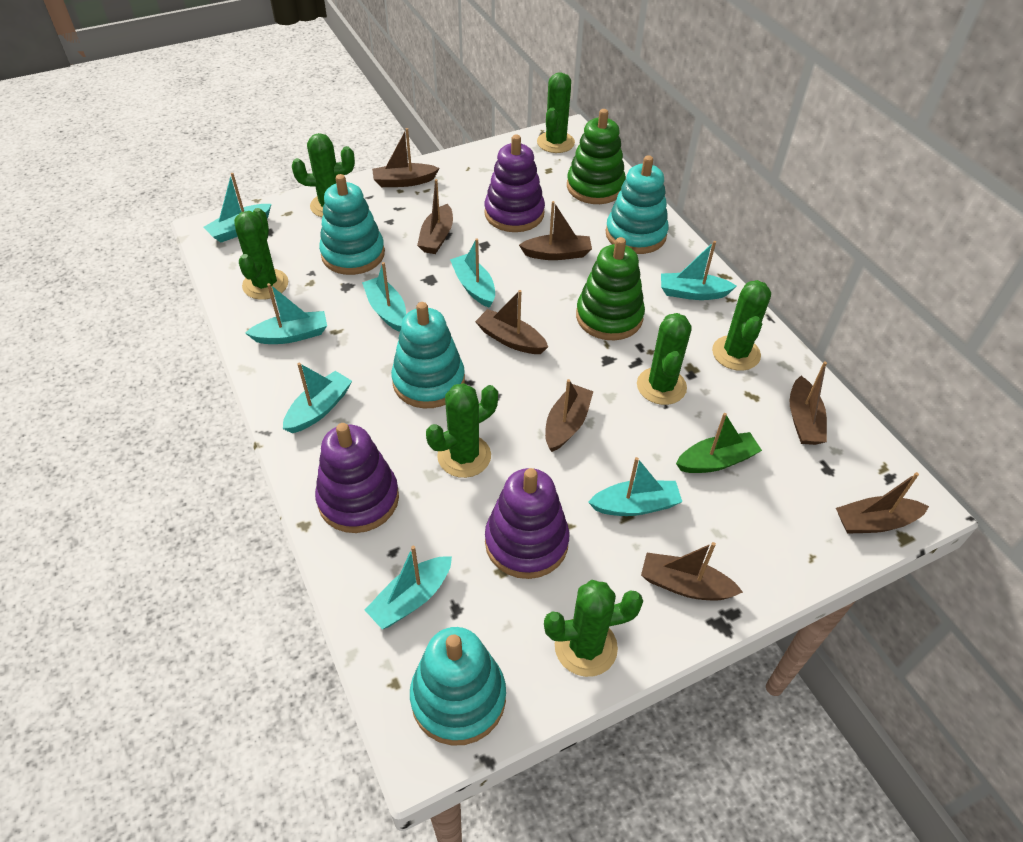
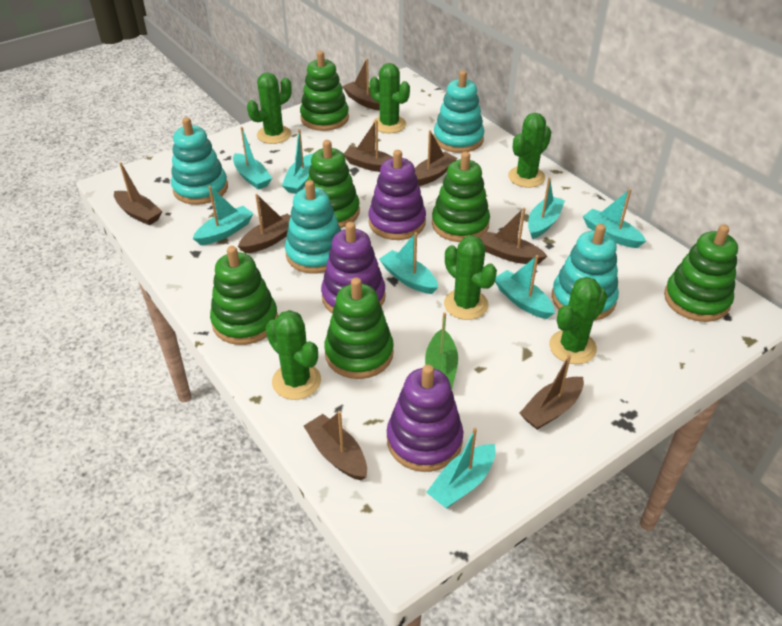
green cactus: [234,208,288,300] [292,133,355,217] [426,383,498,478] [537,72,575,153] [544,580,643,677] [637,313,692,405] [712,280,771,371] = 7 -> [247,72,292,144] [265,310,321,400] [369,63,410,133] [444,235,497,320] [508,113,551,188] [549,277,607,364] = 6
green stacking toy: [567,109,626,204] [576,237,645,340] = 2 -> [210,246,278,345] [300,51,349,131] [307,140,360,228] [324,278,394,379] [432,151,490,242] [664,225,738,322] = 6

